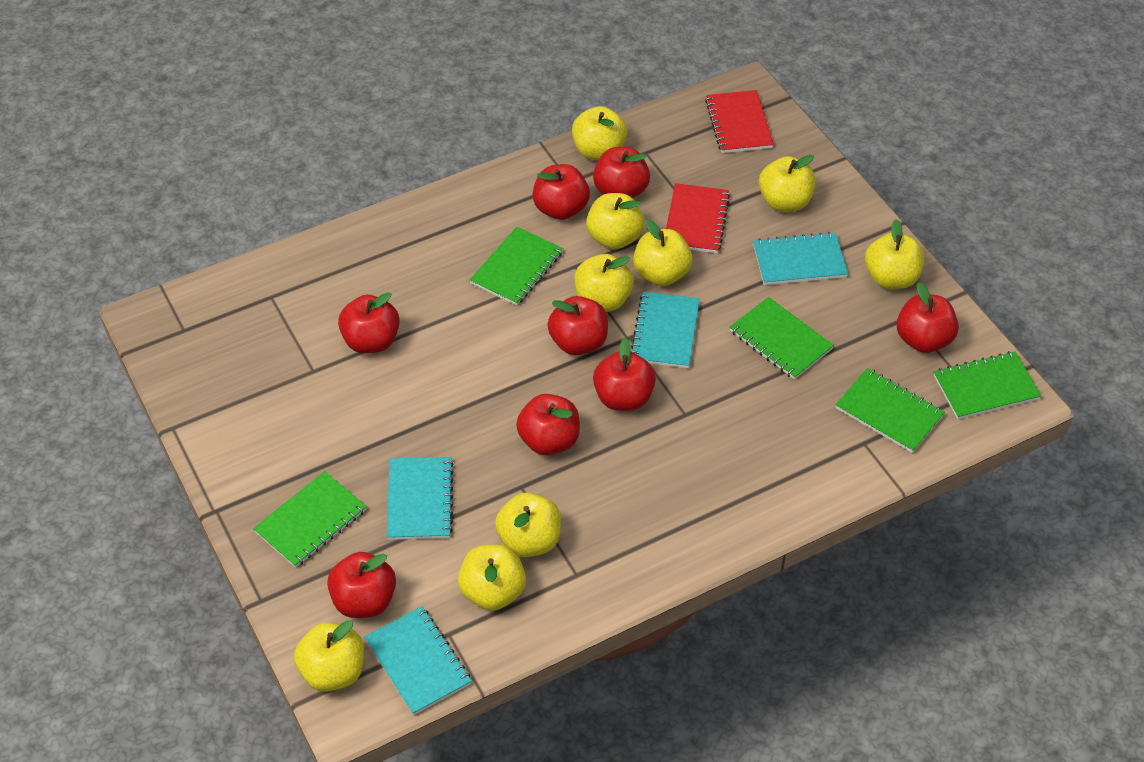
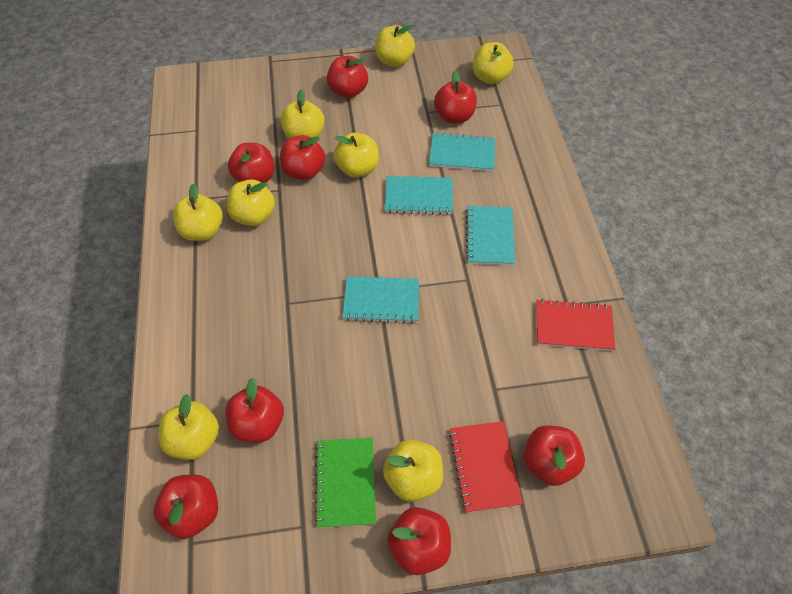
green notebook: [253,471,367,568] [470,227,563,306] [730,297,834,380] [835,368,945,453] [934,351,1041,419] = 5 -> [315,438,376,528] = 1
yellow apple: [294,620,364,692] [458,544,526,611] [495,493,561,557] [572,106,628,160] [574,254,634,312] [586,193,644,249] [633,219,692,286] [759,155,816,212] [865,219,924,289] = 9 -> [159,394,219,460] [173,183,223,241] [227,179,275,226] [281,90,325,139] [334,133,379,178] [375,25,415,67] [383,440,443,502] [473,42,514,84] = 8

